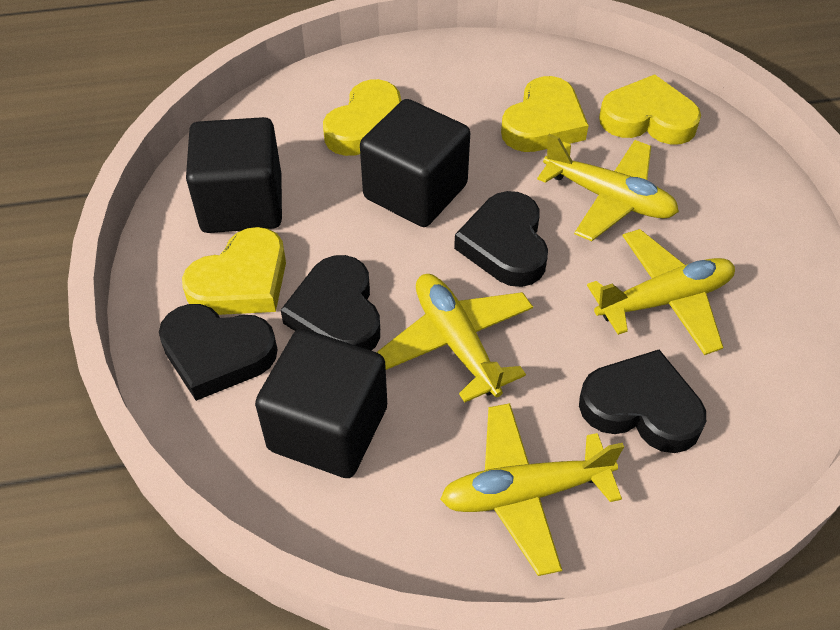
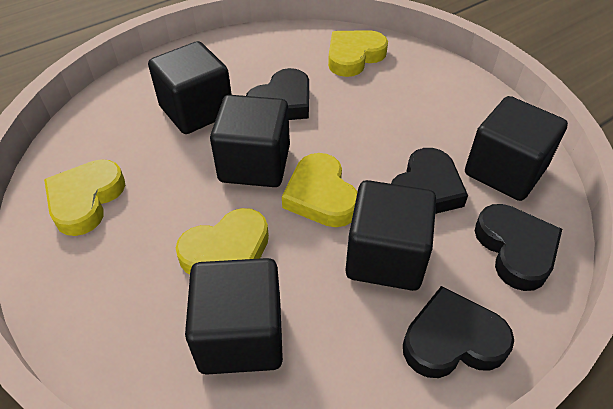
black cube: [186,117,282,233] [255,329,387,478] [360,99,470,227] = 3 -> [148,41,232,134] [185,258,283,375] [210,95,290,187] [345,180,436,291] [465,96,568,201] = 5
yellow plane: [377,274,533,403] [440,403,624,576] [537,134,679,241] [587,229,735,355] = 4 -> none = 0

